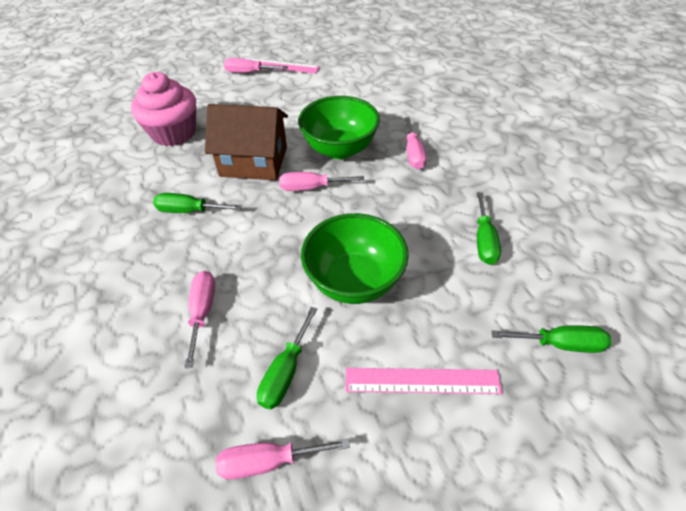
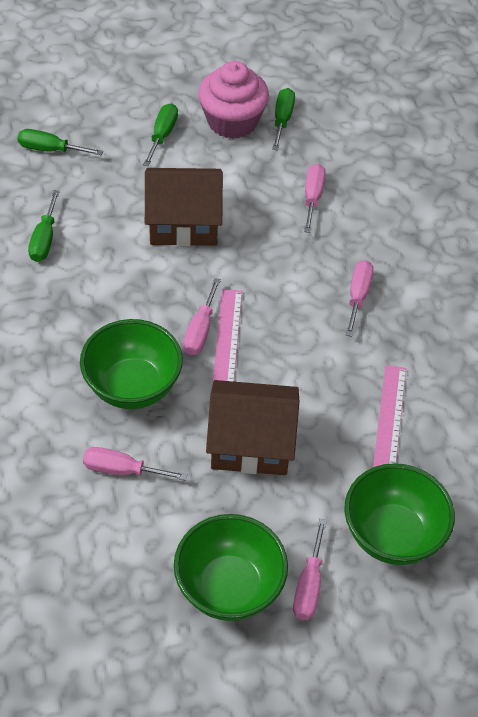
brown house: [205,104,288,180] = 1 -> [145,168,223,246] [206,380,299,475] = 2
green bowl: [298,96,380,159] [301,213,409,304] = 2 -> [80,319,183,409] [174,514,288,621] [344,463,455,565] = 3

